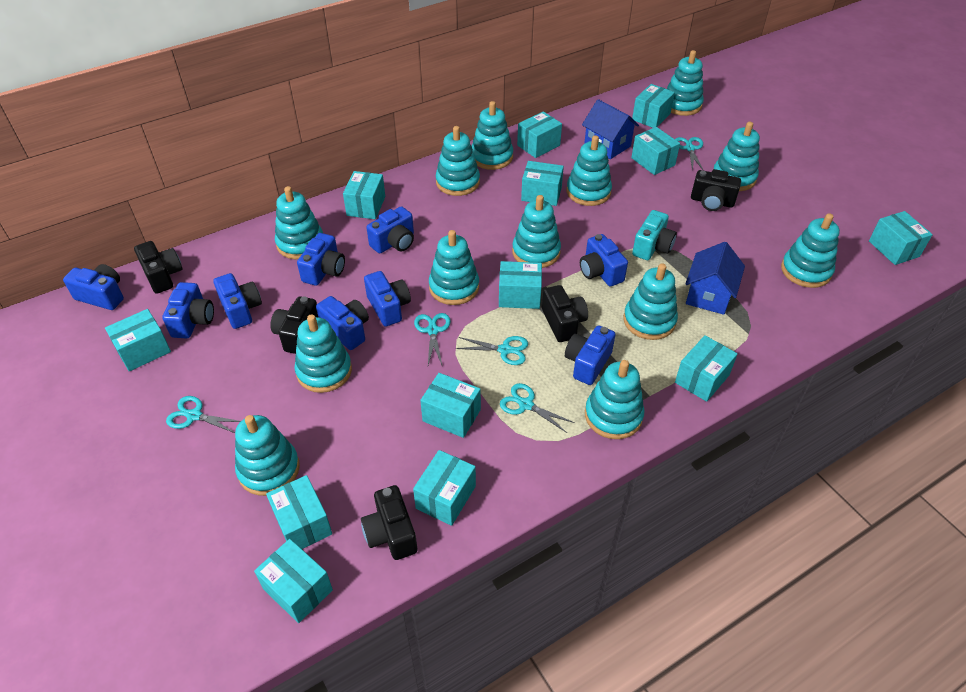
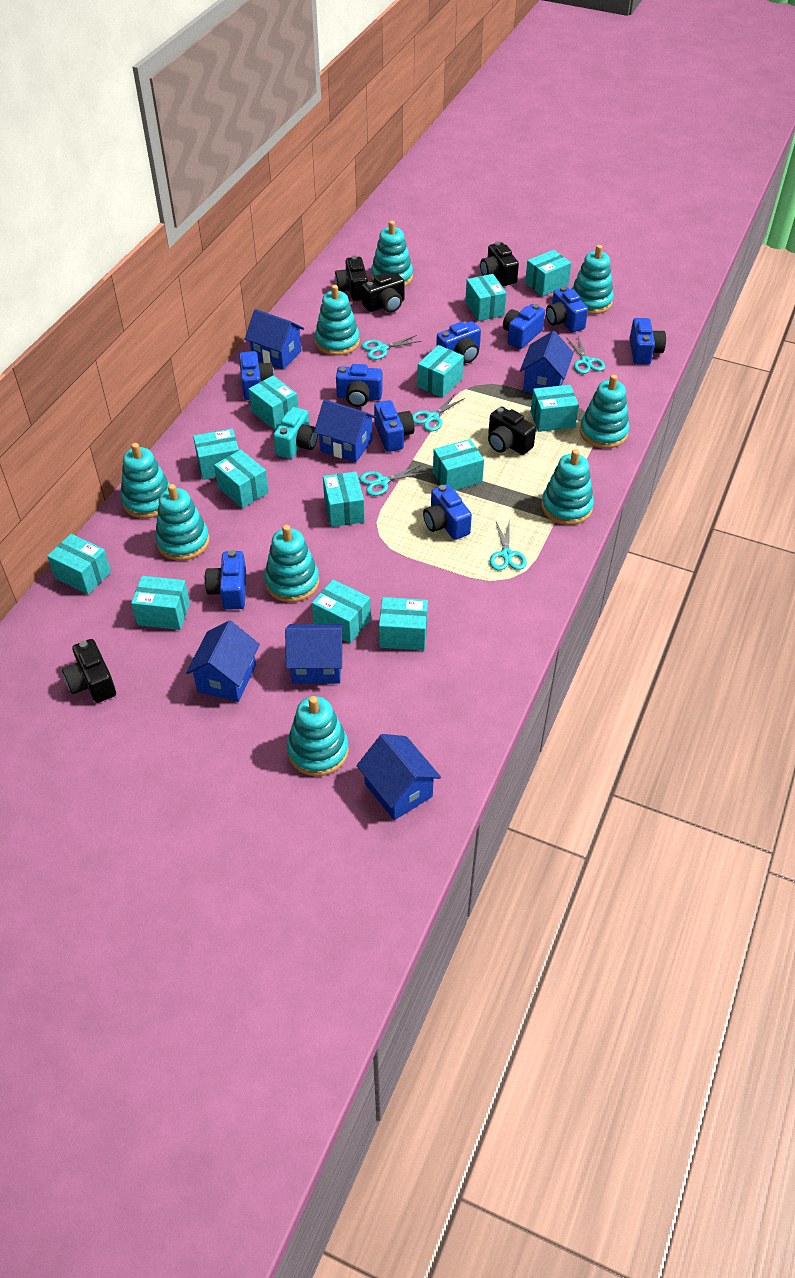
blue house: [582,99,639,159] [685,242,745,315] = 2 -> [186,620,260,702] [245,309,304,370] [285,624,344,684] [314,399,377,463] [357,734,441,820] [520,331,574,393] = 6
turquoise stacking toy: [235,415,300,496] [275,186,323,259] [294,314,352,393] [429,230,479,305] [436,126,480,196] [472,101,514,170] [512,195,561,268] [566,135,612,206] [585,360,644,439] [623,264,678,340] [667,50,704,116] [714,122,760,191] [781,213,840,288] = 13 -> [121,443,170,518] [155,484,210,561] [264,525,319,602] [287,696,349,776] [315,285,360,356] [371,221,413,286] [541,449,594,525] [571,245,614,314] [580,375,629,448] = 9

